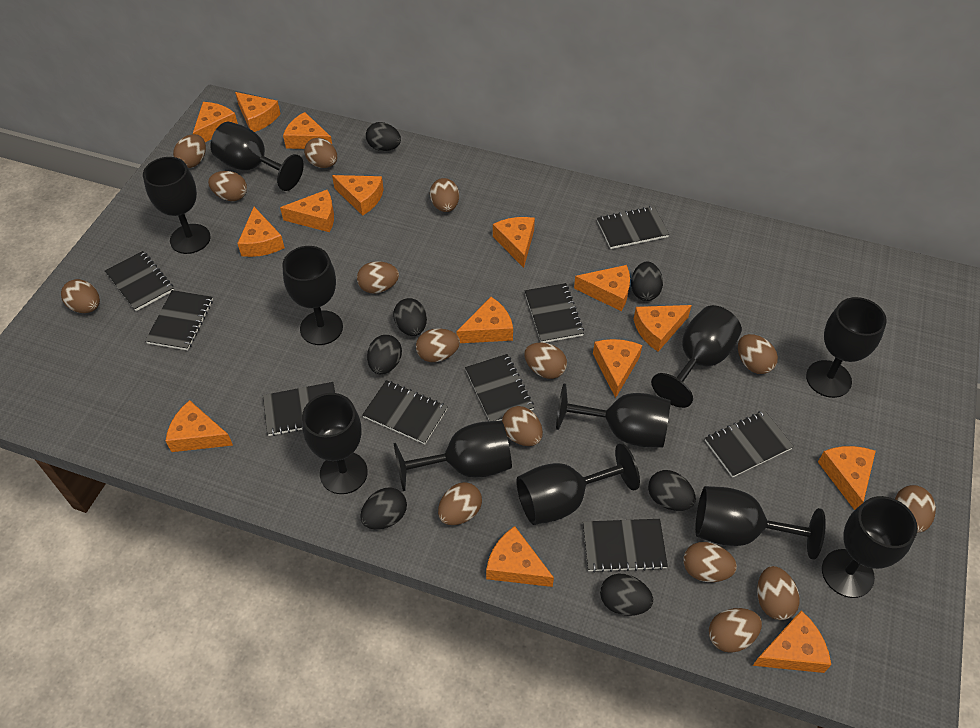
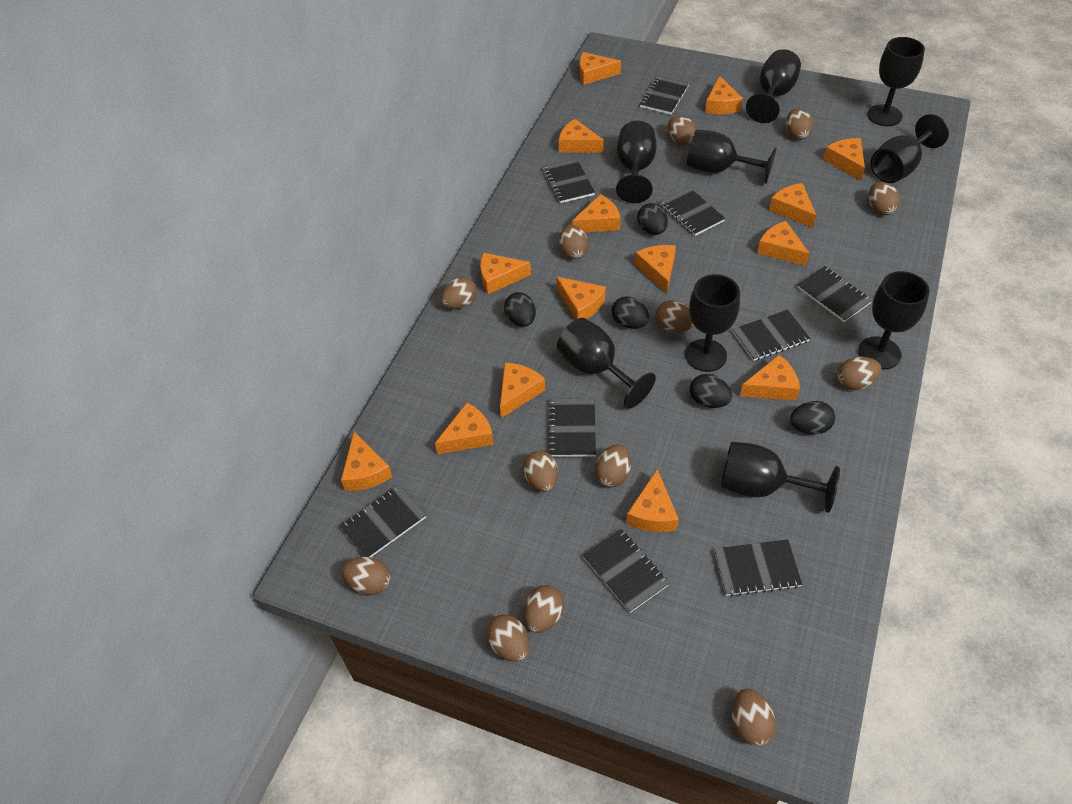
black egg: [360,487,407,529] [366,122,401,151] [367,335,402,375] [393,298,427,336] [600,574,653,616] [631,262,663,301] [648,470,696,511] = 7 -> [504,292,536,327] [612,296,649,329] [637,203,668,235] [690,374,732,408] [790,401,835,435] = 5
black goblet: [143,157,211,254] [210,122,304,191] [282,246,343,345] [302,393,368,494] [394,421,512,491] [516,443,640,525] [556,384,671,448] [651,305,742,408] [695,486,826,560] [806,297,887,398] [822,496,917,598] = 11 -> [557,318,656,409] [616,121,657,203] [685,274,740,372] [687,130,777,184] [721,441,840,513] [746,49,801,123] [858,271,930,370] [867,37,925,126] [870,114,949,183] = 9
brown egg: [61,279,100,313] [173,134,206,168] [208,171,247,201] [304,138,337,168] [357,261,399,293] [416,328,460,362] [430,178,459,212] [438,482,482,525] [502,406,543,446] [524,342,567,379] [683,542,737,582] [709,608,762,653] [738,334,778,374] [757,566,799,620] [895,485,936,533] = 15 -> [341,557,390,595] [441,277,477,309] [486,614,529,662] [523,451,559,492] [524,585,564,633] [559,225,589,259] [595,444,631,487] [656,300,694,332] [668,116,697,146] [732,688,776,746] [786,109,814,140] [837,357,881,390] [869,182,900,215] = 13

